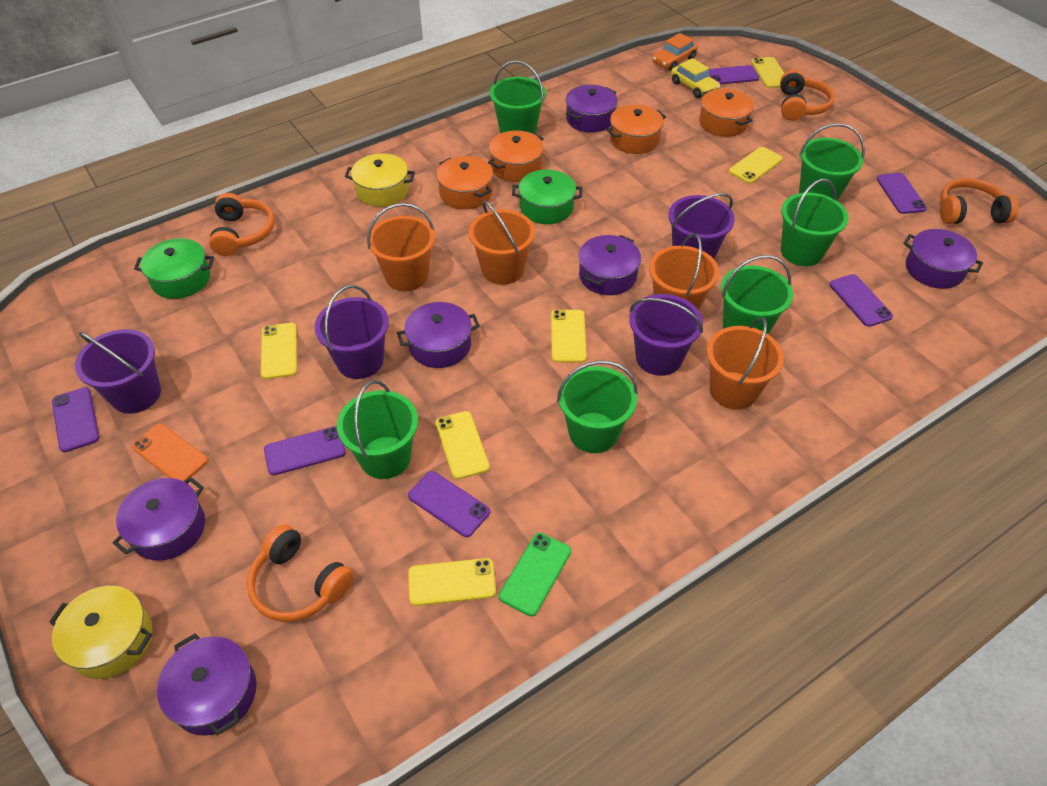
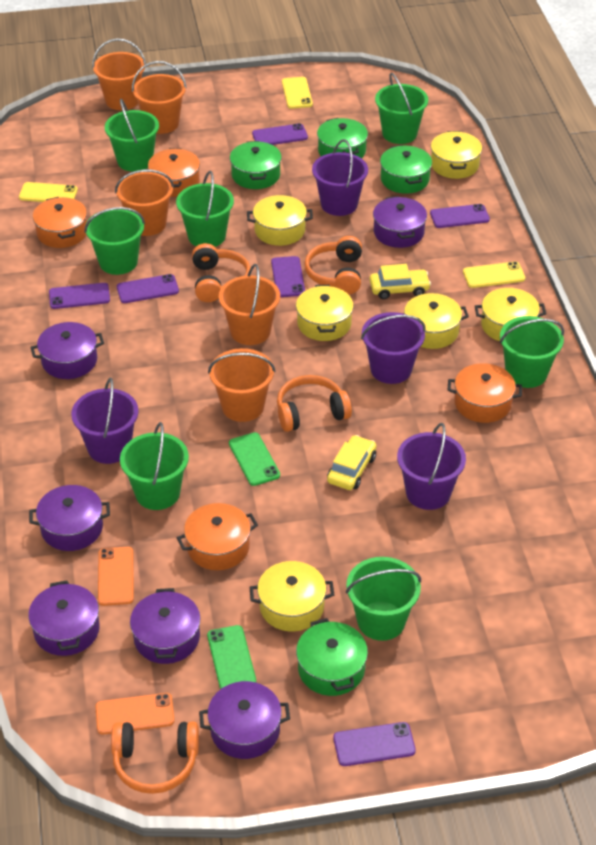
green bucket: [337,380,418,479] [490,61,546,133] [557,361,638,453] [721,255,793,334] [781,179,848,266] [799,123,865,201] = 6 -> [84,207,145,275] [105,99,159,172] [120,422,189,510] [176,171,234,247] [346,557,421,641] [375,73,428,144] [499,316,564,388] = 7
green phone: [499,533,571,616] = 1 -> [207,625,256,689] [229,432,280,486] = 2
green pot: [134,238,214,299] [512,170,582,224] = 2 -> [230,141,282,189] [296,618,368,696] [317,118,368,158] [380,145,432,194] = 4
orange bucket: [367,203,435,291] [469,200,535,285] [649,233,719,310] [707,317,784,410] = 4 -> [92,38,146,110] [115,170,174,236] [132,61,187,134] [208,348,275,422] [219,264,280,345] = 5
orange car: [652,33,698,70] = 1 -> none = 0
orange phone: [132,424,208,481] = 1 -> [95,693,175,734] [98,547,134,606] = 2
yellow car: [671,58,720,98] = 1 -> [327,435,376,490] [370,264,431,299] = 2
yellow phone: [261,323,297,379] [408,558,496,606] [435,411,490,479] [551,310,587,363] [729,147,783,184] [751,57,784,88] = 6 -> [19,182,78,202] [282,77,313,109] [463,261,525,288] = 3
yellow pot: [49,586,153,679] [345,153,415,207] = 2 -> [247,195,313,246] [250,561,334,632] [296,285,354,341] [403,293,469,349] [431,131,482,179] [475,288,546,341] = 6

